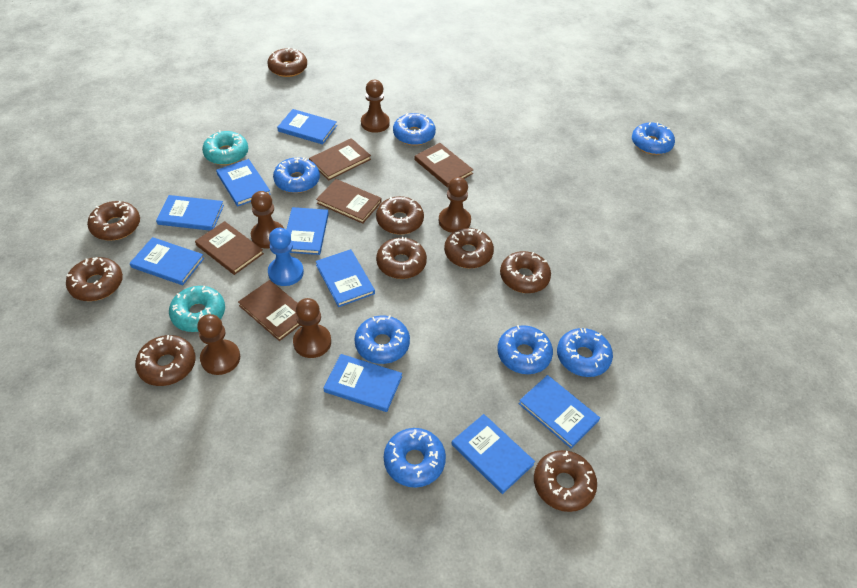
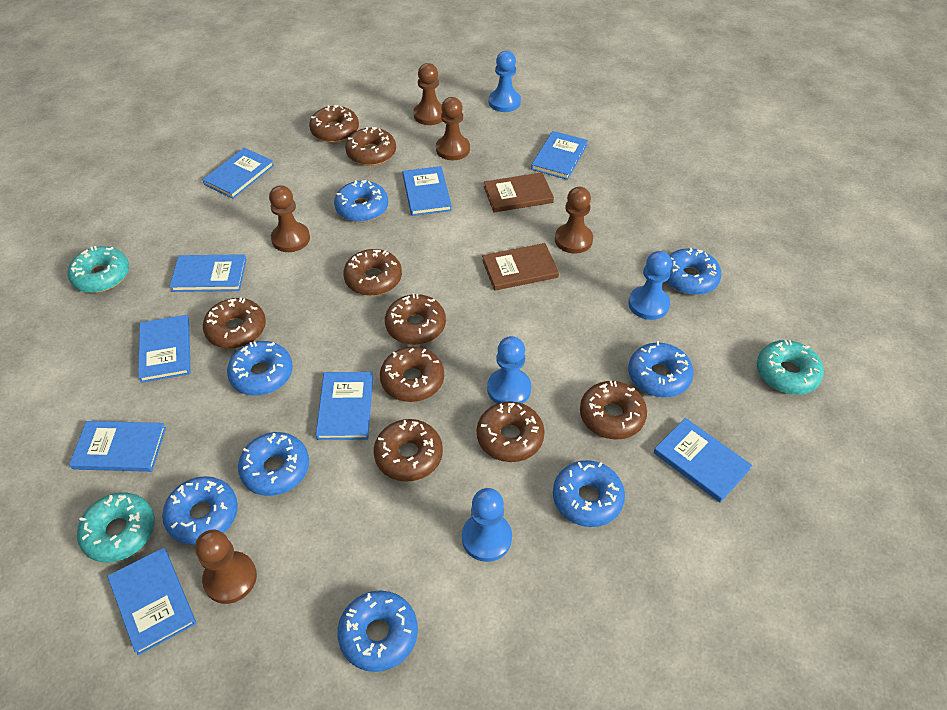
blue donut: [273,157,320,193] [355,315,410,364] [384,428,446,488] [393,113,436,146] [497,325,553,374] [557,328,613,377] [632,122,675,155] = 7 -> [162,476,238,545] [227,341,293,396] [238,432,309,496] [334,180,388,222] [337,591,418,672] [553,460,625,527] [628,341,694,397] [666,248,722,295] = 8
blue pawn: [268,228,304,286] = 1 -> [462,488,512,562] [487,336,531,404] [489,51,521,112] [628,251,672,320] = 4
brown book: [195,221,264,275] [238,280,300,341] [309,138,371,181] [316,179,382,224] [415,143,473,188] = 5 -> [482,243,559,291] [484,172,554,213] = 2
turquoise donut: [169,286,225,332] [202,130,248,165] = 2 -> [68,246,129,293] [77,492,155,562] [757,340,824,395] = 3

